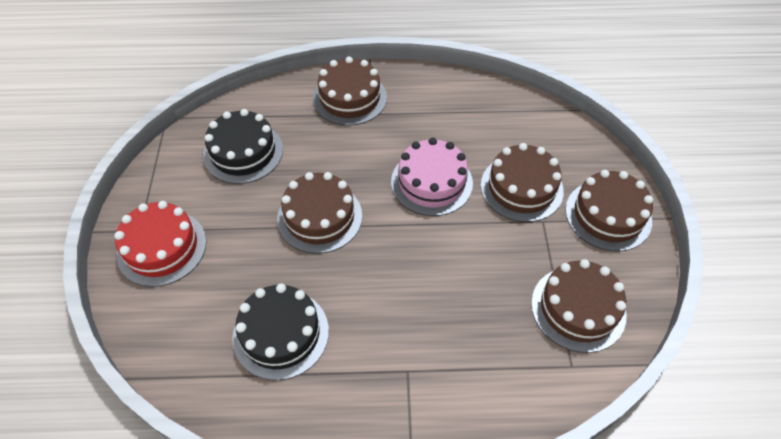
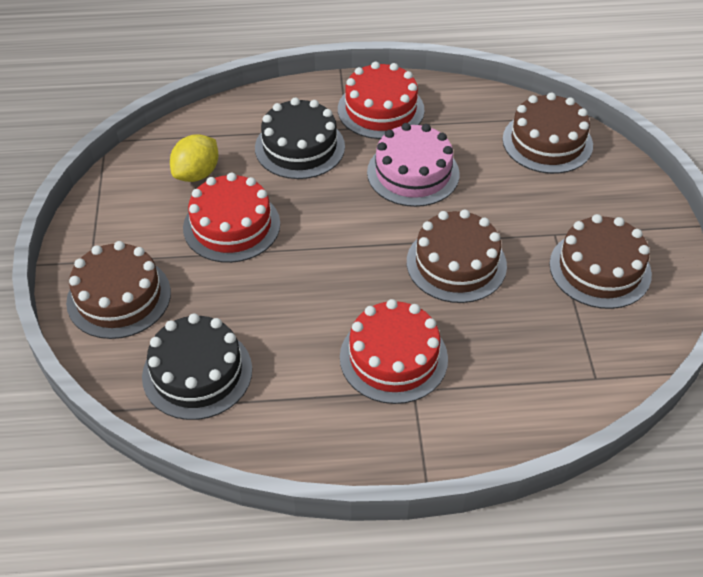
brown cake: [277,172,362,254] [313,56,387,126] [481,143,564,222] [531,259,627,353] [565,170,653,252] = 5 -> [66,241,171,339] [407,209,507,303] [503,92,593,174] [549,214,652,309] = 4
red cake: [114,201,206,287] = 1 -> [183,173,280,263] [338,62,425,139] [340,299,448,404] = 3
yellow lemon: none = 0 -> [170,134,218,182] = 1

